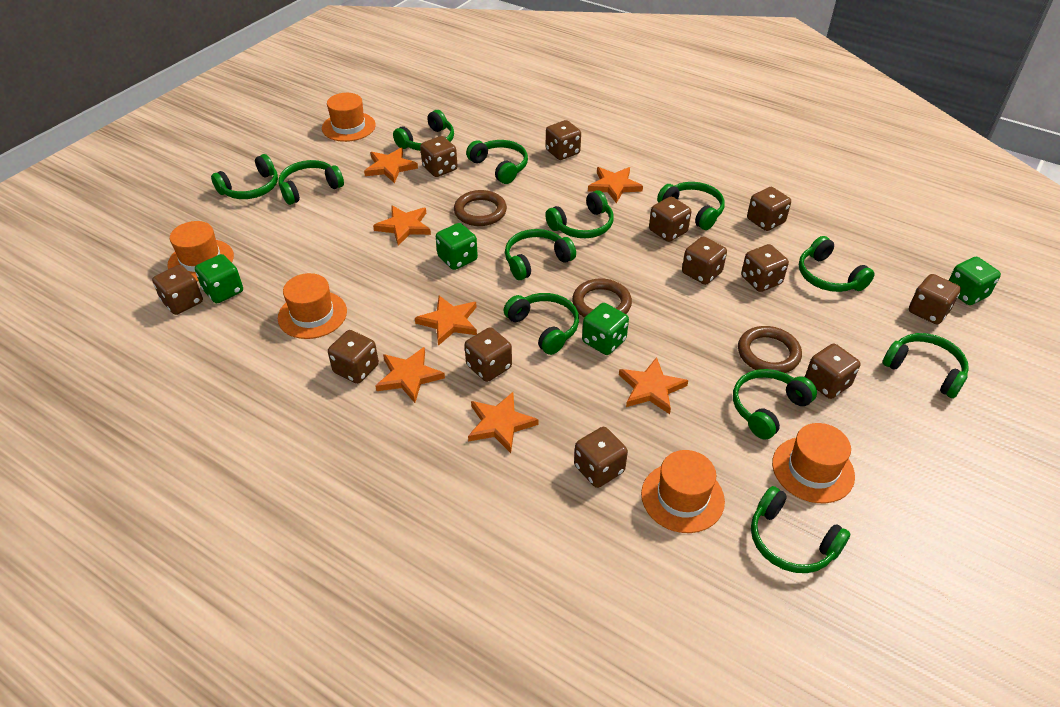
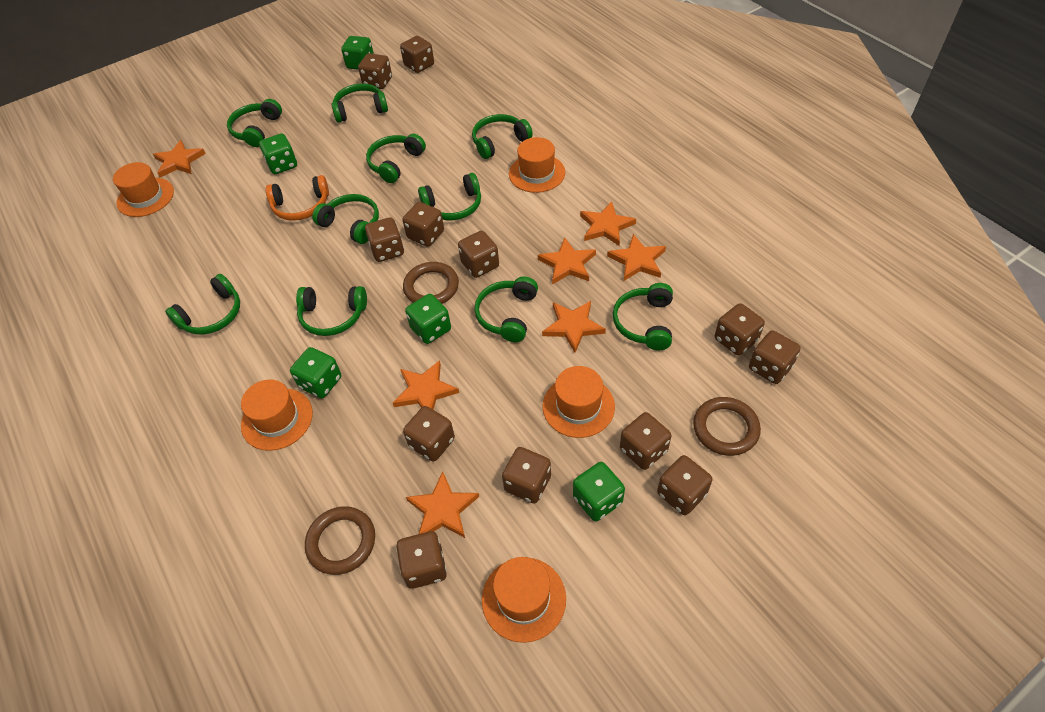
green dice: [195,254,243,303] [436,223,478,270] [582,303,629,355] [948,257,1001,305] = 4 -> [259,133,297,174] [290,347,341,398] [341,36,374,70] [405,294,451,344] [573,462,625,521] = 5
green headphones: [211,154,278,199] [278,160,344,205] [393,110,454,151] [466,140,528,184] [504,293,579,355] [505,229,576,280] [545,190,614,238] [657,182,725,230] [733,369,817,440] [751,486,851,573] [799,236,875,292] [883,333,969,398] = 12 -> [165,274,240,335] [227,99,282,147] [296,286,367,336] [312,194,379,244] [332,84,388,123] [366,134,426,183] [418,173,481,220] [472,114,533,159] [474,276,538,342] [613,283,673,350] = 10
orange headphones: none = 0 -> [266,175,329,221] = 1

